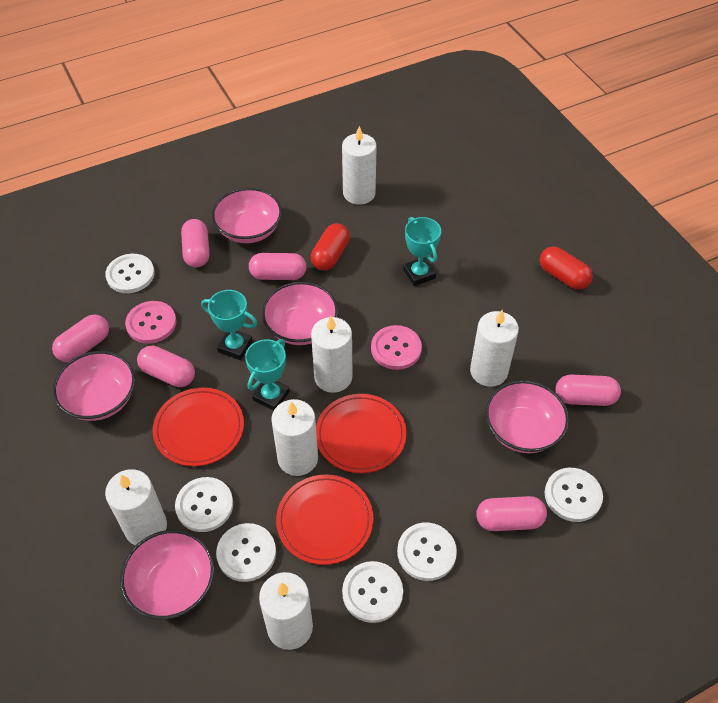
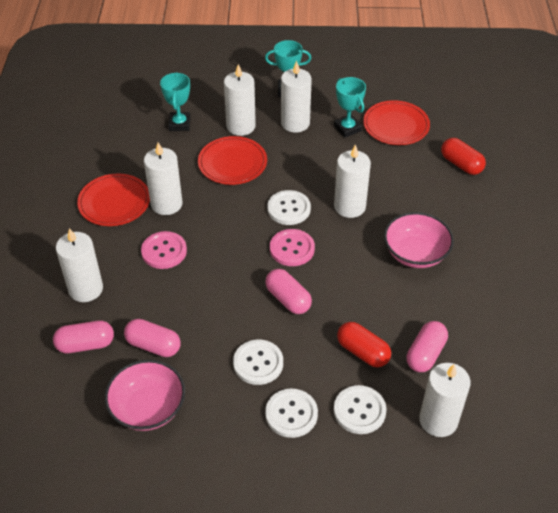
pink bowl: [53,351,135,421] [120,530,214,620] [212,188,282,243] [262,282,338,345] [485,380,569,453] = 5 -> [105,360,185,431] [384,212,454,268] = 2
pink capsule: [52,315,109,362] [137,346,195,387] [181,219,209,267] [249,253,307,280] [476,496,547,531] [555,374,621,406] = 6 -> [53,321,114,353] [124,319,180,357] [265,269,312,314] [407,321,448,372] = 4
white button: [105,254,155,293] [175,477,233,532] [216,523,276,582] [342,561,403,623] [397,522,457,581] [545,468,603,522] = 6 -> [233,340,283,385] [265,389,318,438] [267,190,311,225] [334,385,386,434] = 4

